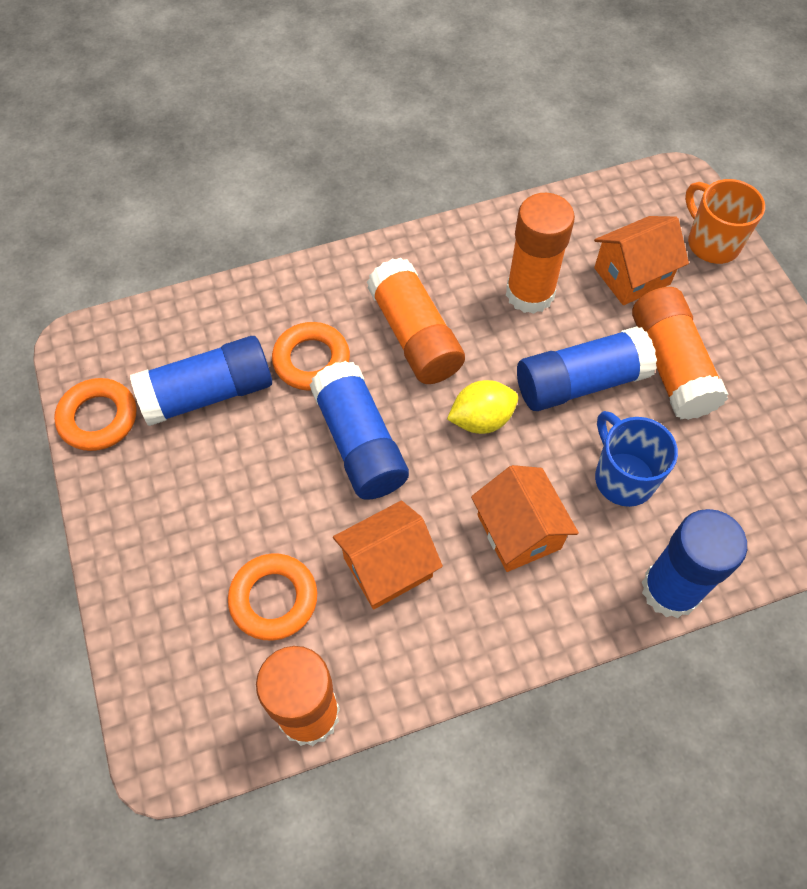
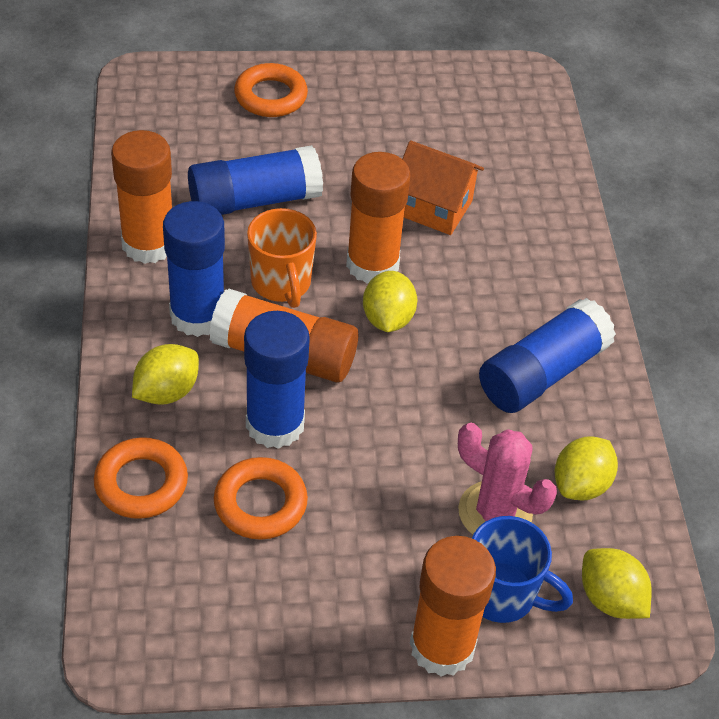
orange house: [333,501,443,609] [471,465,579,572] [594,216,689,305] = 3 -> [402,140,484,235] = 1
pink cactus: none = 0 -> [458,423,557,534] = 1
yellow lemon: [447,380,518,434] = 1 -> [132,344,199,405] [363,271,417,332] [555,436,618,500] [582,548,652,619] = 4

